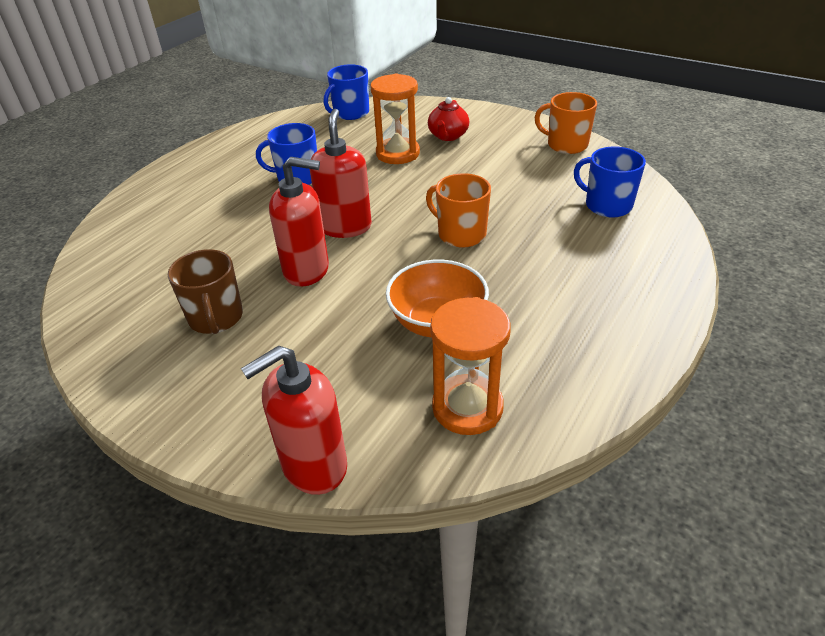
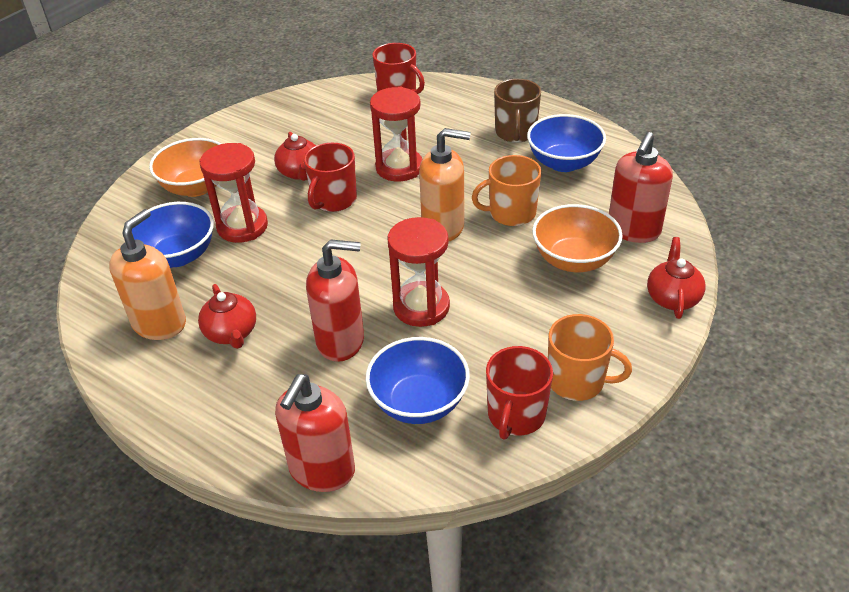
blue bowl: none = 0 -> [132,202,214,268] [365,337,470,424] [527,114,606,172] = 3
blue mug: [256,123,317,185] [324,64,369,120] [574,146,646,217] = 3 -> none = 0
orange bowl: [386,260,489,338] = 1 -> [149,138,221,197] [532,204,623,272] = 2
orange hourglass: [371,74,420,164] [430,297,511,435] = 2 -> none = 0
orange soap dispenser: none = 0 -> [109,209,186,340] [419,128,471,241] = 2
red hourglass: none = 0 -> [200,143,268,243] [370,87,422,182] [387,217,450,327] = 3
red mug: none = 0 -> [304,143,357,212] [372,43,425,94] [486,346,553,440] = 3
red teapot: [428,97,469,141] = 1 -> [198,284,256,349] [274,132,316,181] [647,237,706,319] = 3

